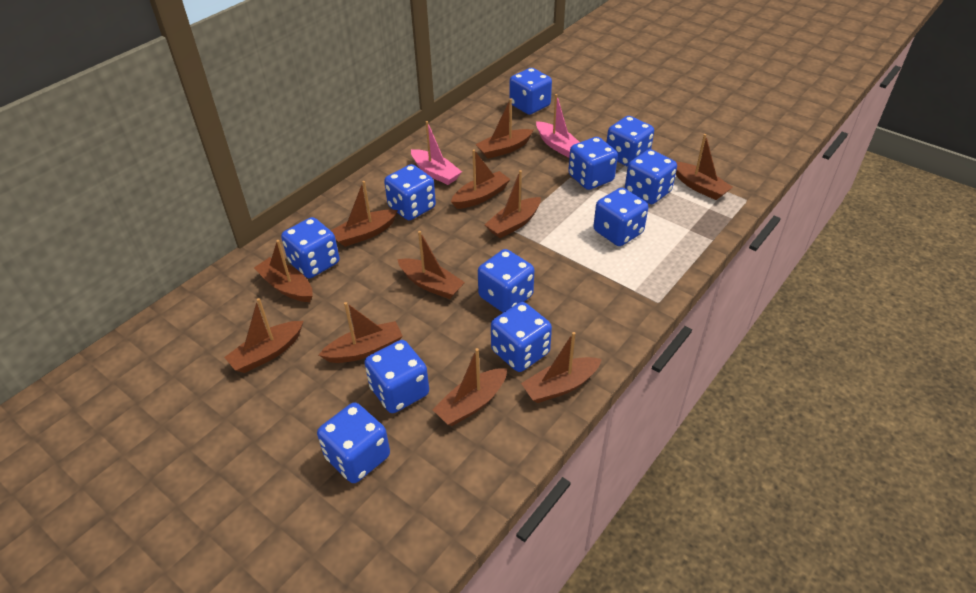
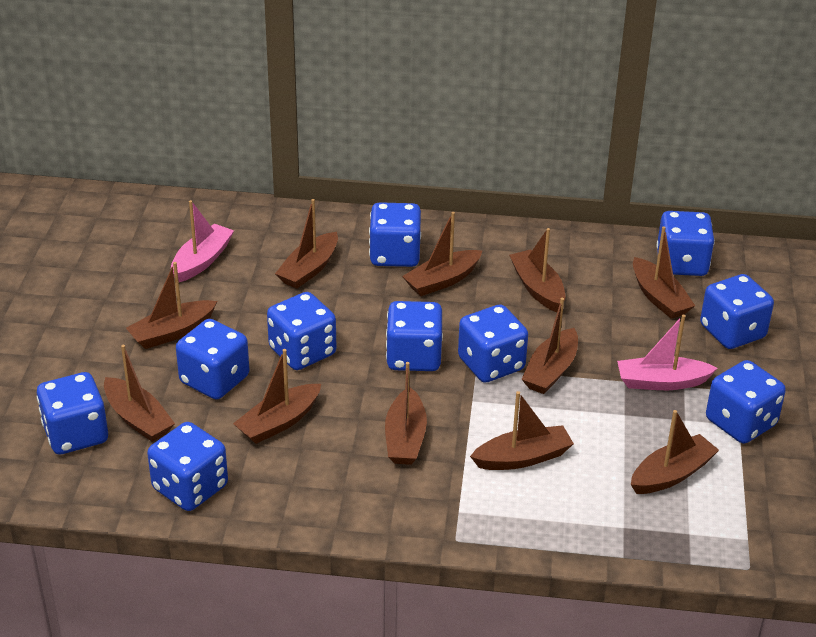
blue dice: [281,217,340,278] [317,402,390,483] [364,340,429,413] [384,164,436,220] [478,249,534,313] [491,302,552,372] [509,68,552,115] [568,137,618,190] [594,188,648,246] [606,116,654,167] [625,149,677,204] = 11 -> [37,372,108,454] [147,422,228,511] [176,319,249,399] [267,292,336,370] [369,202,421,267] [386,301,443,371] [458,304,528,382] [657,211,715,276] [700,274,774,349] [706,360,786,444] = 10

